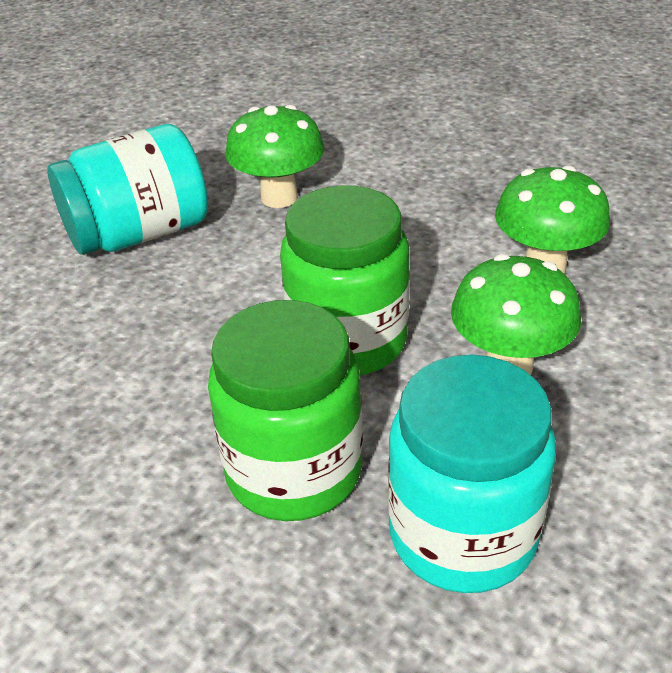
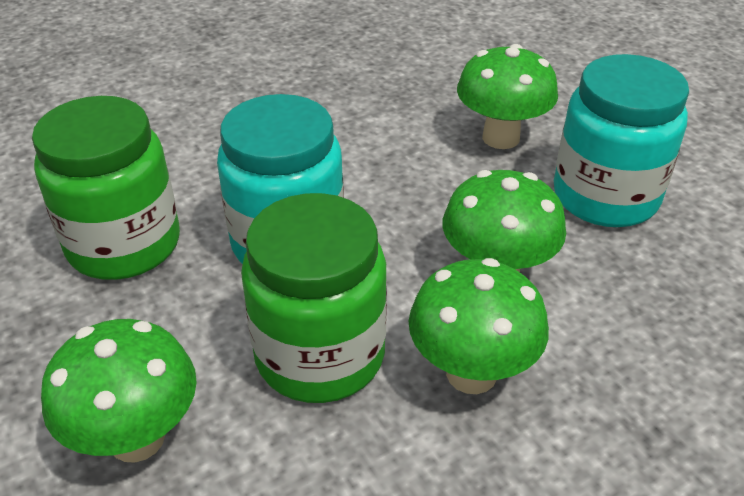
green mushroom: [225,105,324,208] [451,254,581,375] [495,165,610,274] = 3 -> [41,319,197,463] [409,258,549,394] [443,170,566,272] [457,44,558,149] = 4

